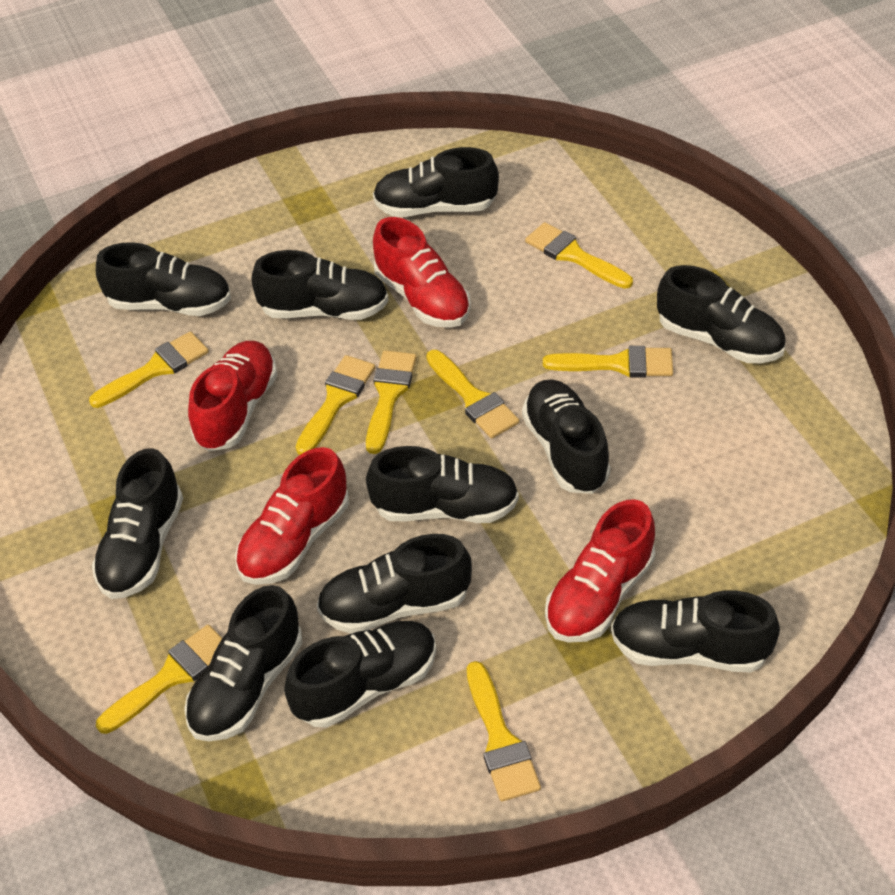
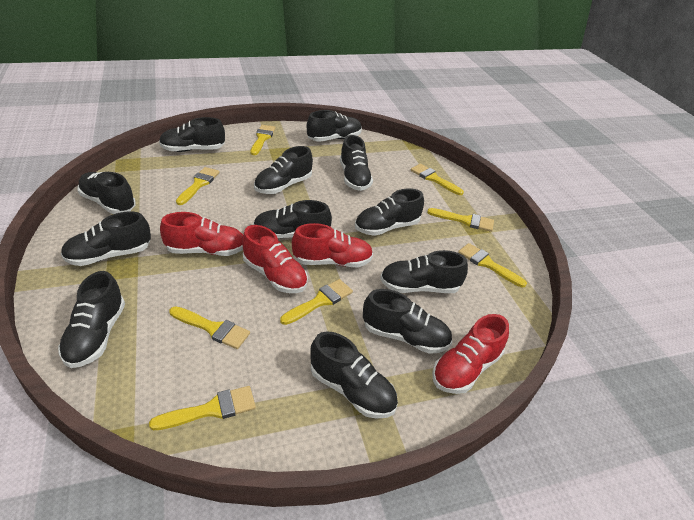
black shoe: [92,448,183,599] [96,242,231,316] [184,585,302,741] [251,250,389,320] [284,621,436,727] [317,534,472,634] [366,446,519,523] [373,147,499,217] [522,379,611,494] [611,590,780,673] [657,265,786,363] = 11 -> [58,271,125,368] [61,211,151,266] [78,172,136,214] [159,117,225,152] [253,200,332,238] [254,146,313,194] [307,110,362,142] [310,331,398,419] [340,135,373,191] [355,188,424,236] [363,289,452,354] [380,250,468,293] = 12

